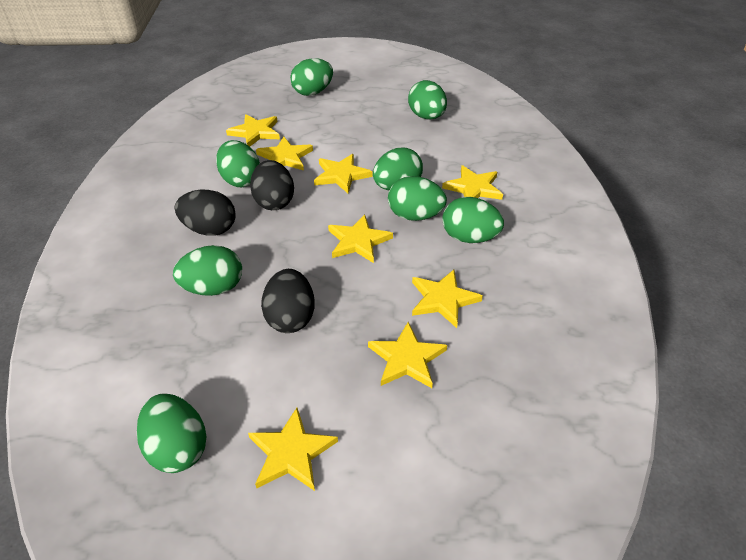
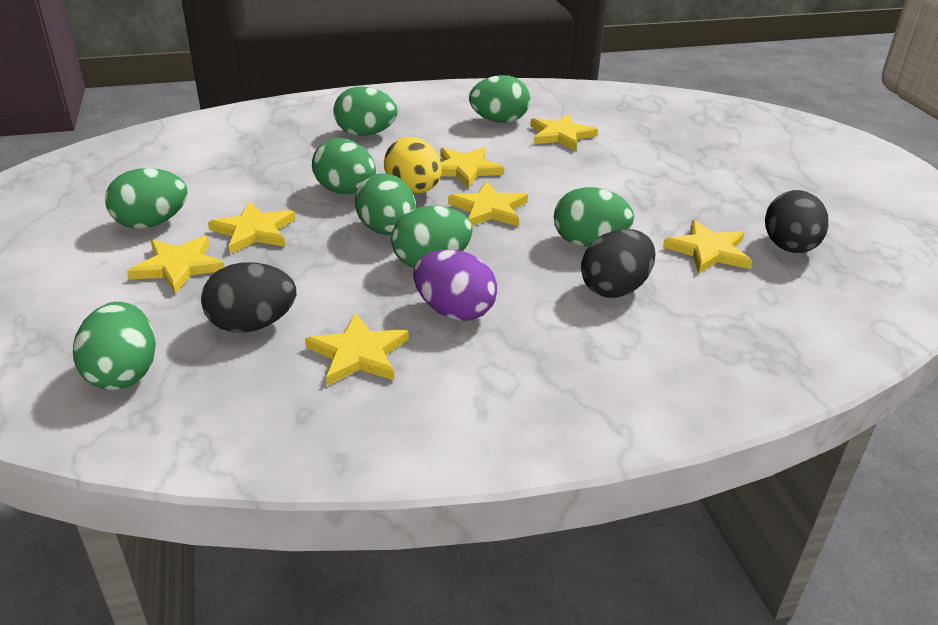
purple egg: none = 0 -> [413,250,497,321] = 1
yellow egg: none = 0 -> [384,137,442,193] = 1
yellow star: [226,114,280,147] [248,408,338,491] [256,137,313,170] [314,154,372,193] [328,214,393,263] [368,322,447,388] [412,270,483,328] [442,165,503,200] = 8 -> [127,236,225,294] [208,202,295,254] [305,313,409,386] [440,147,504,188] [448,181,528,226] [530,114,598,151] [663,220,752,274] = 7

